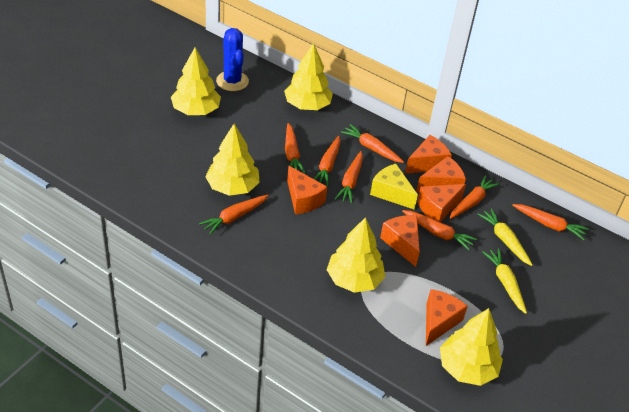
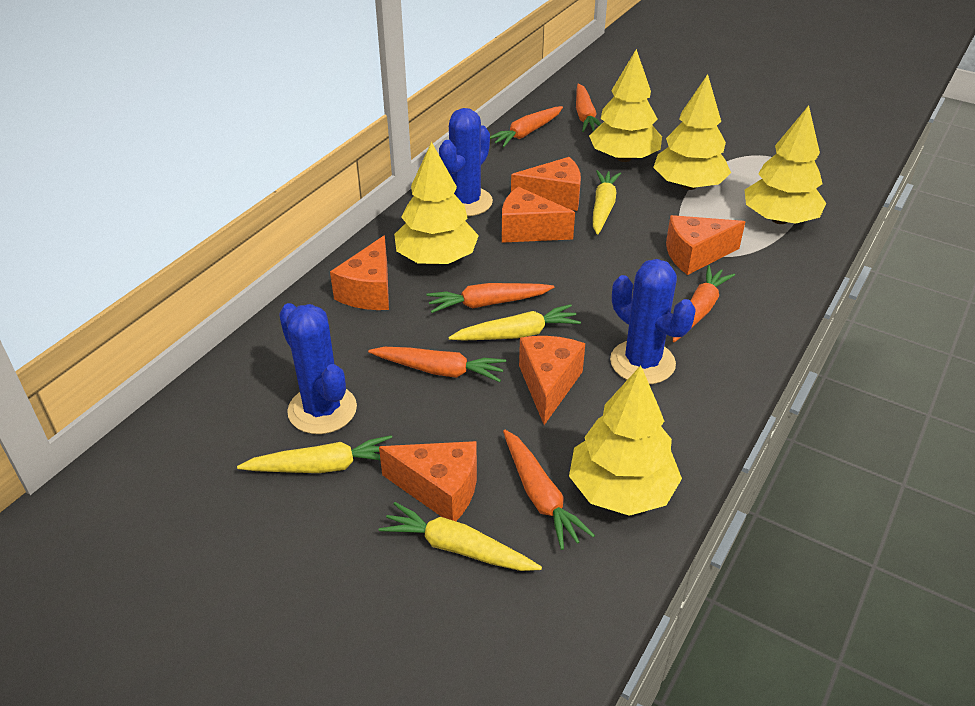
blue cactus: [216,28,249,91] = 1 -> [279,303,357,434] [439,108,493,216] [610,259,696,384] = 3
orange carrot: [199,195,269,235] [285,123,306,173] [314,136,340,186] [335,151,363,204] [341,124,404,163] [402,210,477,250] [450,175,500,219] [512,204,589,240] = 8 -> [368,347,506,382] [426,283,554,313] [490,106,563,147] [503,429,595,550] [576,83,601,132] [673,265,735,342] = 6
yellow carrot: [477,208,533,266] [482,248,527,314] = 2 -> [237,435,392,473] [379,502,542,571] [448,304,581,341] [593,170,621,235] = 4
yellow cheese: [370,164,418,210] = 1 -> none = 0

